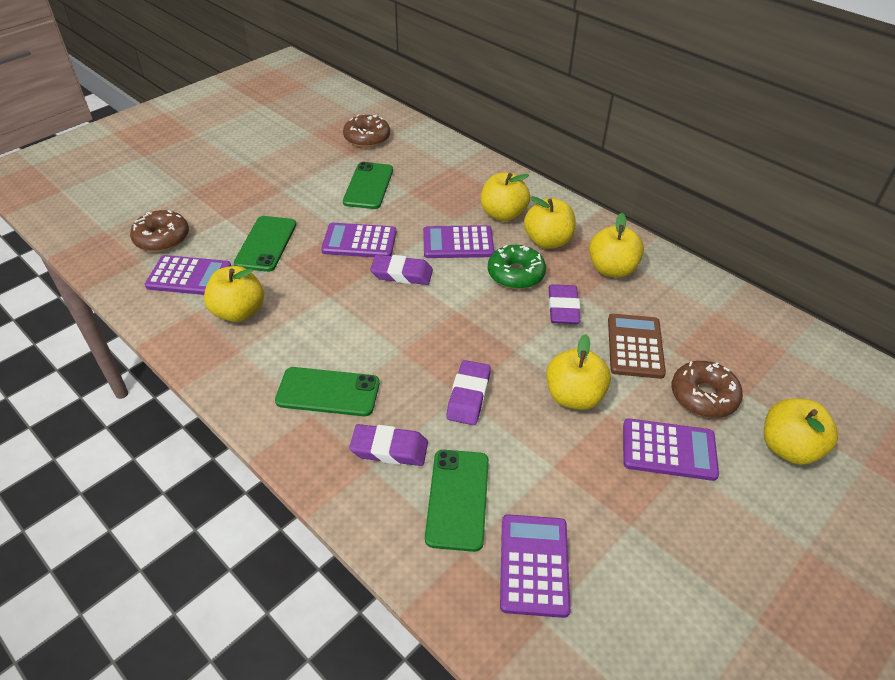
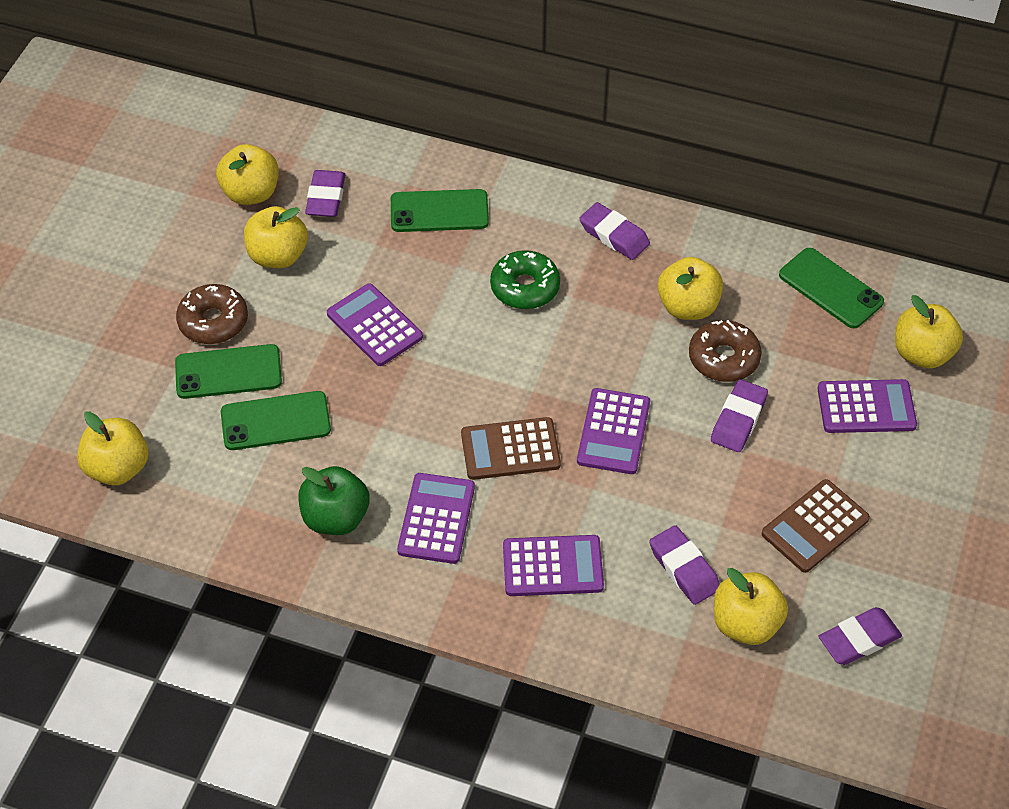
brown calculator: [608,314,666,379] = 1 -> [461,417,561,480] [762,479,870,573] = 2
brown donut: [130,210,189,252] [343,114,390,148] [672,361,743,418] = 3 -> [176,284,248,344] [689,320,762,382] = 2
green apple: none = 0 -> [298,466,370,535] = 1
purple eraser: [349,424,428,466] [370,255,433,285] [446,360,491,425] [548,284,581,324] = 4 -> [305,170,345,217] [579,202,650,260] [649,525,720,605] [711,379,768,452] [819,607,902,665] = 5

